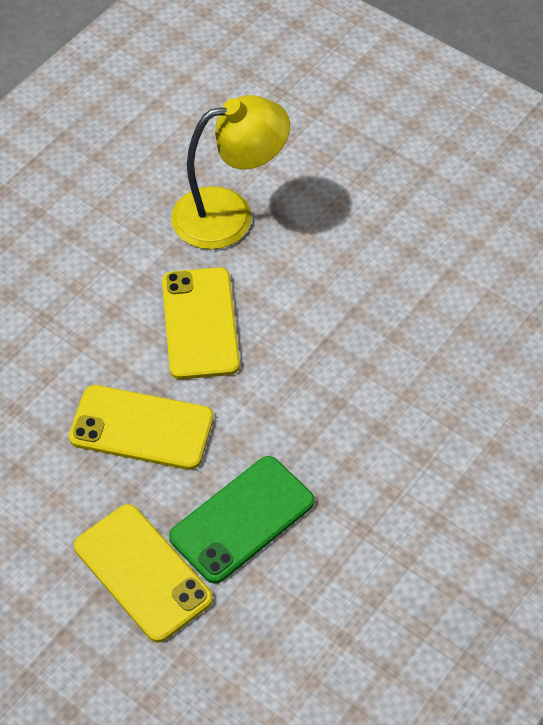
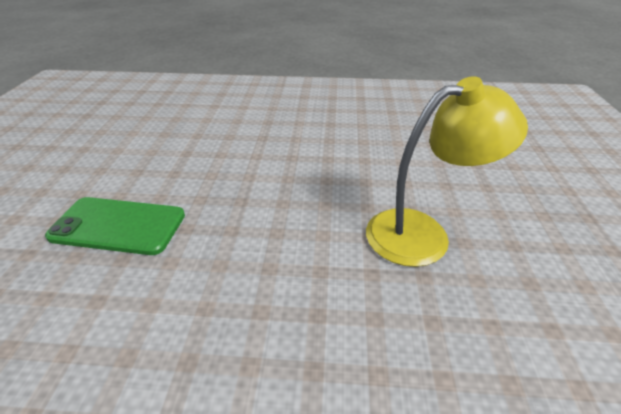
yellow phone: [69,385,214,470] [74,504,213,643] [162,267,240,380] = 3 -> none = 0

